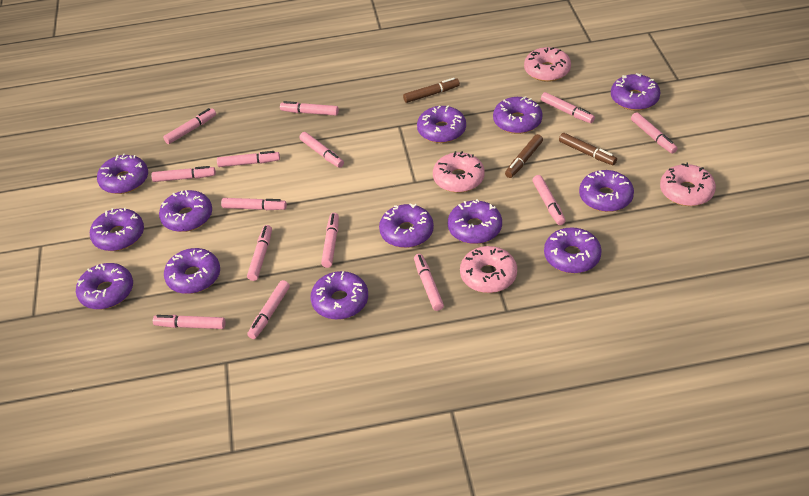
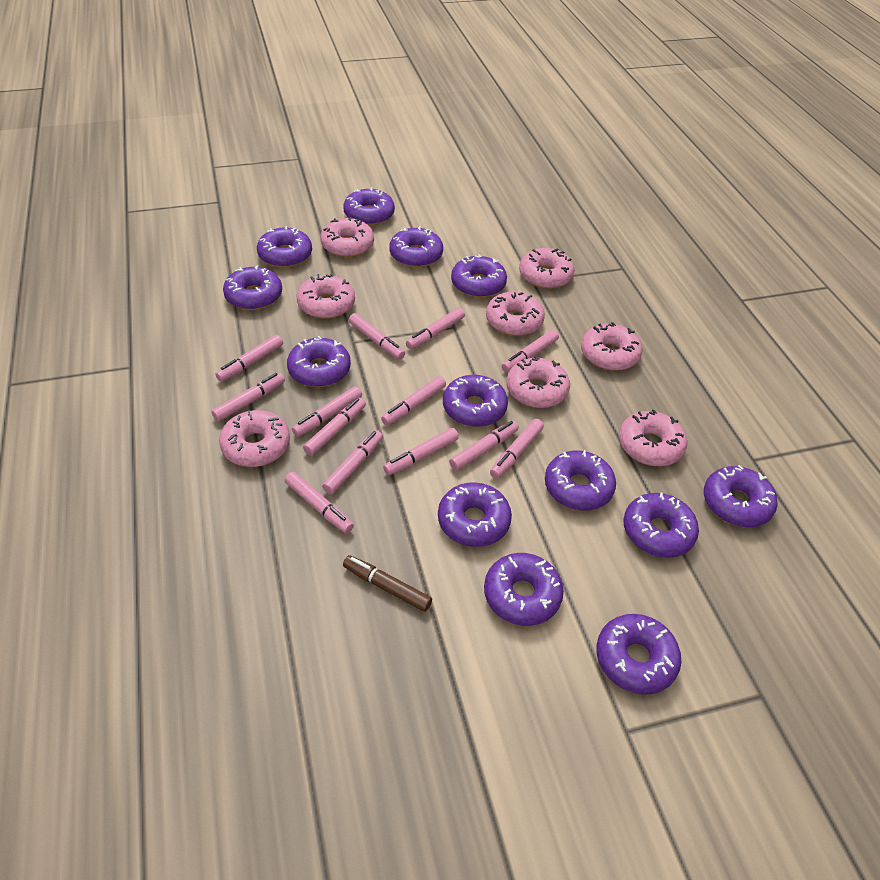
brown marker: [403,78,460,103] [505,134,543,178] [559,133,617,165] = 3 -> [343,555,432,612] = 1
pink donut: [433,151,485,193] [460,246,517,293] [524,47,571,82] [660,163,716,206] = 4 -> [219,410,290,467] [297,273,355,319] [320,217,374,257] [486,291,545,336] [506,356,570,408] [519,248,575,289] [581,322,643,371] [619,409,687,466] = 8
pink marker: [151,166,216,182] [153,315,226,329] [163,108,216,144] [217,151,280,167] [221,198,287,210] [247,225,272,281] [247,280,290,339] [280,101,339,116] [299,132,344,168] [321,213,339,268] [414,254,444,311] [532,175,566,225] [541,92,595,123] [631,112,678,154] = 14 -> [211,373,285,422] [215,335,283,382] [285,472,354,533] [292,386,362,437] [303,398,366,456] [322,430,383,494] [349,313,405,360] [381,376,446,426] [383,428,459,475] [406,308,465,350] [449,421,519,471] [490,419,544,479] [502,330,559,373] = 13

